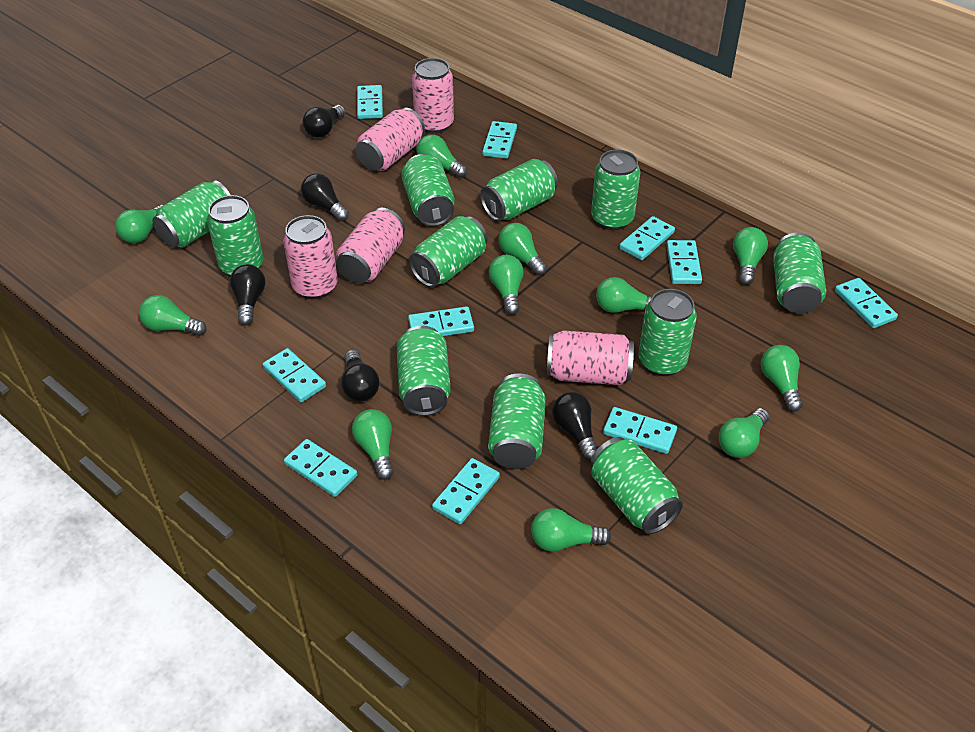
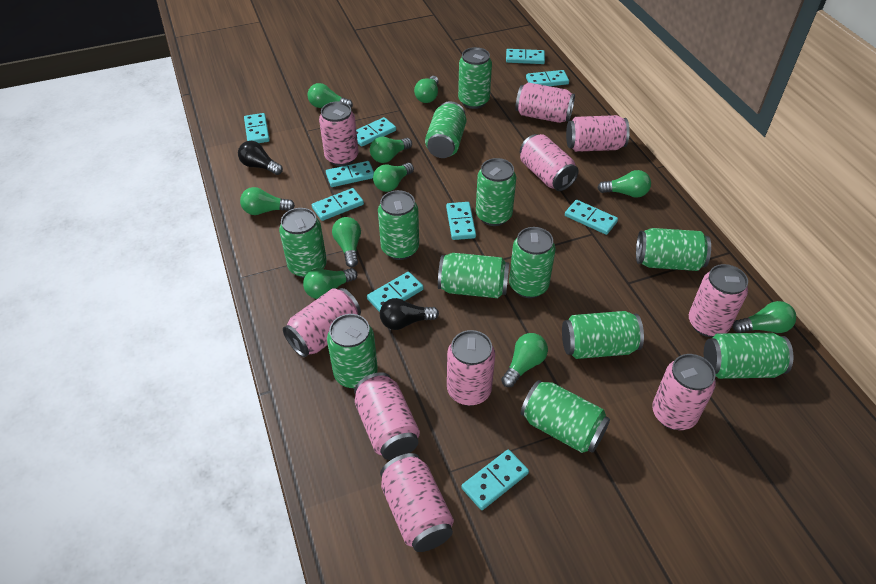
black light bulb: [230,264,266,326] [301,173,349,221] [303,105,345,138] [341,350,380,402] [552,392,597,461] = 5 -> [238,141,283,175] [380,298,439,330] = 2
green can: [152,180,231,248] [207,195,264,276] [397,325,451,416] [401,154,455,226] [409,216,487,287] [480,159,558,221] [488,373,546,469] [590,437,683,534] [591,150,640,230] [639,289,697,376] [773,232,826,313] = 11 -> [279,208,327,278] [327,314,378,389] [378,190,419,260] [425,101,466,158] [438,253,509,298] [458,47,492,109] [476,158,516,226] [509,227,555,298] [521,380,610,453] [562,311,644,359] [636,228,711,271] [704,333,793,379] = 12
green light bulb: [115,205,163,243] [139,295,207,336] [352,409,394,480] [416,135,467,178] [489,255,523,315] [499,223,547,276] [531,508,611,552] [596,277,652,313] [718,408,769,458] [733,227,768,285] [761,345,803,412] = 11 -> [240,187,295,215] [303,268,358,299] [307,83,353,108] [332,217,361,267] [370,137,412,163] [373,163,414,192] [414,76,439,103] [501,333,548,387] [597,170,651,198] [733,301,796,333] = 10
pink can: [283,215,338,300] [336,208,405,283] [356,108,425,171] [412,58,454,134] [546,330,634,385] = 5 -> [283,288,361,357] [319,101,359,166] [354,372,420,460] [380,453,454,552] [447,330,495,406] [515,82,575,123] [520,134,579,191] [566,115,630,152] [652,354,716,430] [689,264,748,337] = 10

